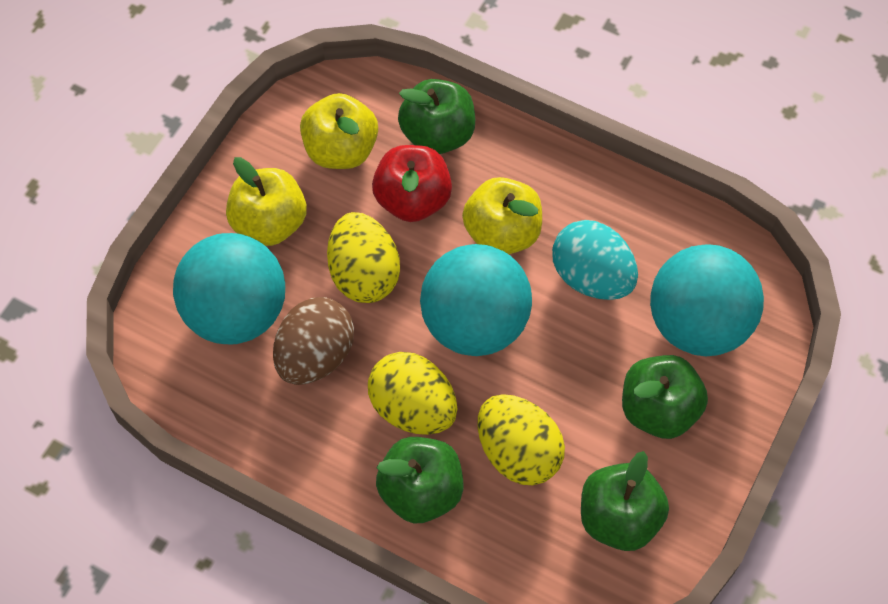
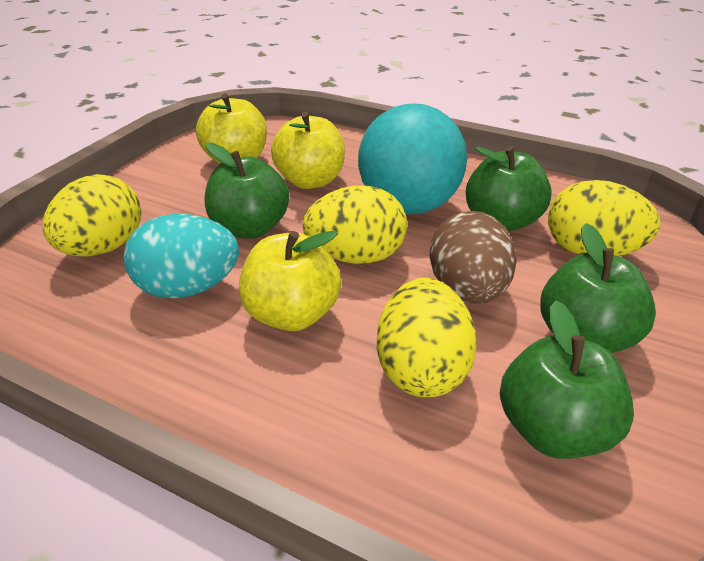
red apple: [372,145,452,222] = 1 -> none = 0
turquoise ball: [173,233,285,344] [420,244,532,356] [650,244,764,356] = 3 -> [358,103,467,214] = 1
yellow egg: [327,212,400,303] [368,352,457,435] [477,394,565,485] = 3 -> [42,174,142,257] [303,186,407,264] [377,278,477,398] [548,180,660,256] = 4

